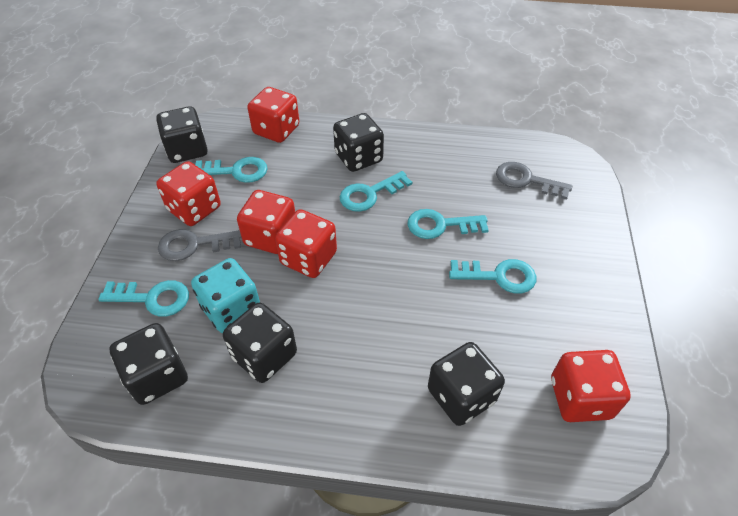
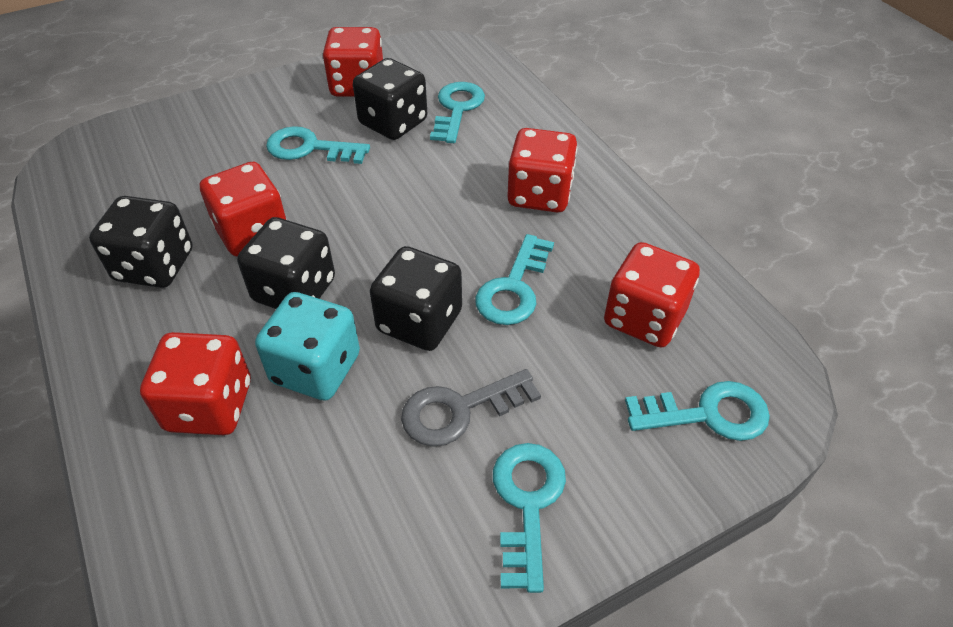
black dice: [109,323,188,405] [156,106,208,163] [223,303,297,383] [333,113,384,172] [428,342,505,426] = 5 -> [89,196,192,288] [237,217,335,309] [353,58,427,140] [370,246,462,351] = 4
grey key: [158,229,242,261] [496,162,572,200] = 2 -> [401,369,541,447] = 1

